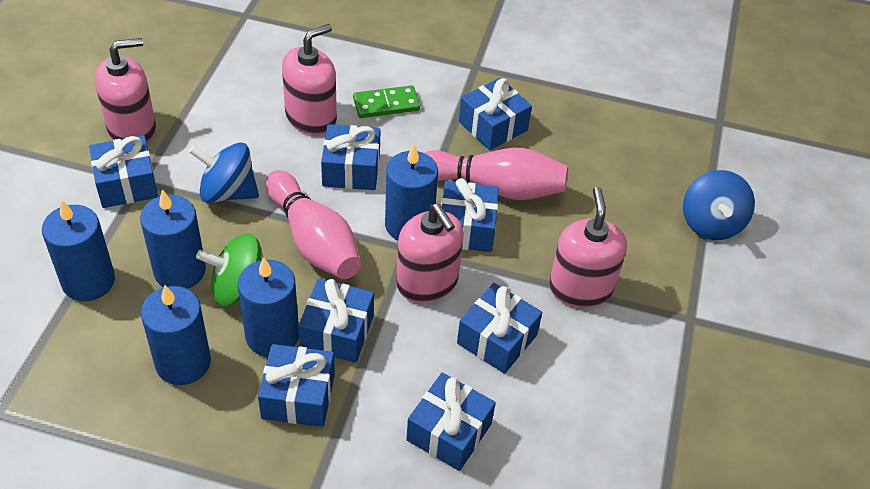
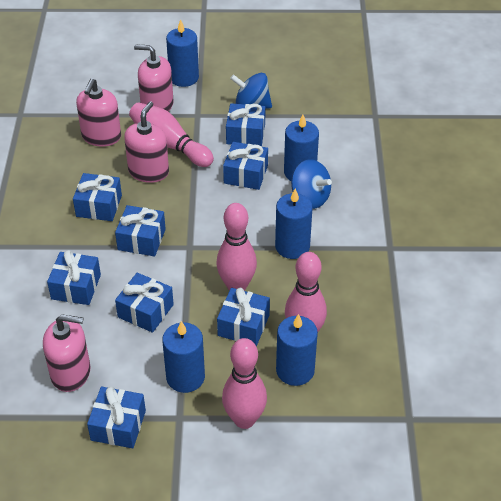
green domino: [353,85,420,118] = 1 -> none = 0
green spinning top: [196,234,264,306] = 1 -> none = 0
pink bowling pin: [265,170,361,279] [425,148,568,200] = 2 -> [129,102,214,167] [216,203,257,291] [222,338,267,429] [285,252,327,332] = 4

